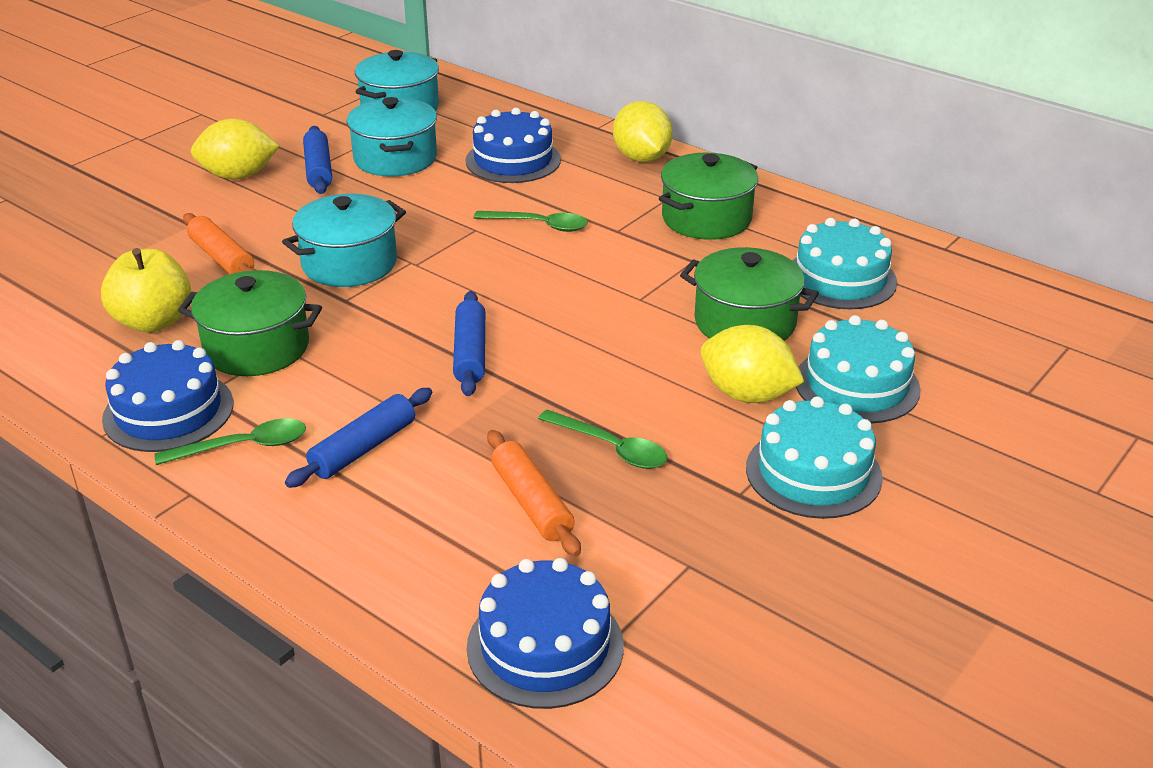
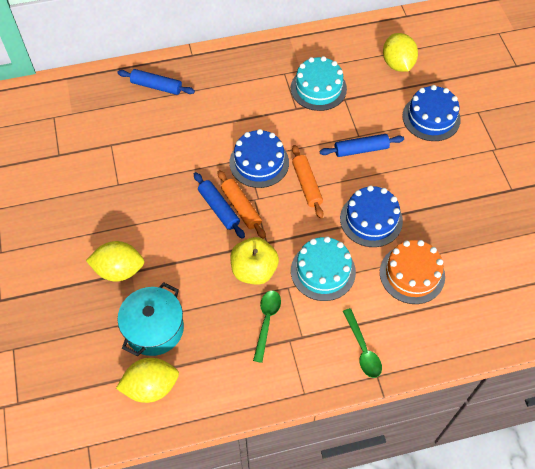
green pot: [178,270,322,376] [659,152,758,240] [680,247,819,341] = 3 -> none = 0
green spoon: [155,418,306,465] [474,211,588,232] [538,410,667,469] = 3 -> [253,291,281,363] [343,308,382,378] = 2
orange cake: none = 0 -> [380,240,445,304] = 1
turquoise cake: [746,396,883,519] [792,218,897,309] [796,315,921,424] = 3 -> [291,56,347,111] [291,236,356,301] = 2
turquoise pot: [282,194,406,287] [347,97,437,177] [355,50,439,111] = 3 -> [118,282,184,356] = 1

